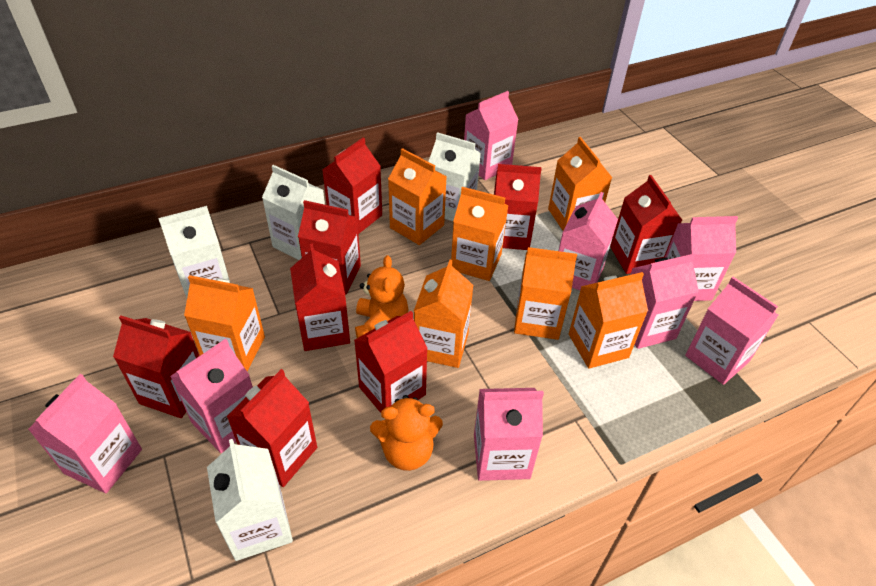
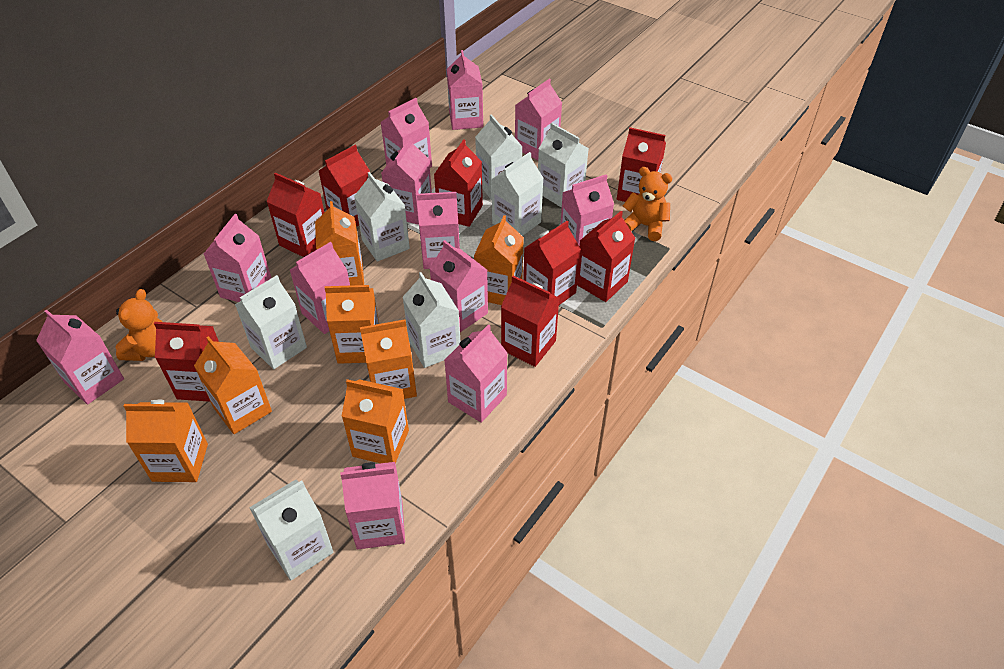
pink carton: [28,374,142,493] [170,339,253,453] [464,91,518,180] [474,388,544,481] [559,192,618,290] [630,254,699,349] [665,216,738,301] [685,277,778,385] = 8 -> [36,309,124,404] [204,214,271,302] [290,242,350,334] [340,462,405,549] [381,98,432,168] [381,138,432,225] [417,192,460,269] [429,240,488,332] [444,324,507,423] [447,50,483,130] [515,79,562,160] [560,174,614,245] = 12
white carton: [158,206,230,298] [207,439,293,561] [262,165,325,260] [428,132,481,221] = 4 -> [235,275,307,369] [249,479,333,581] [354,172,410,262] [403,272,460,368] [475,114,522,200] [491,152,544,236] [538,123,589,208] = 7

